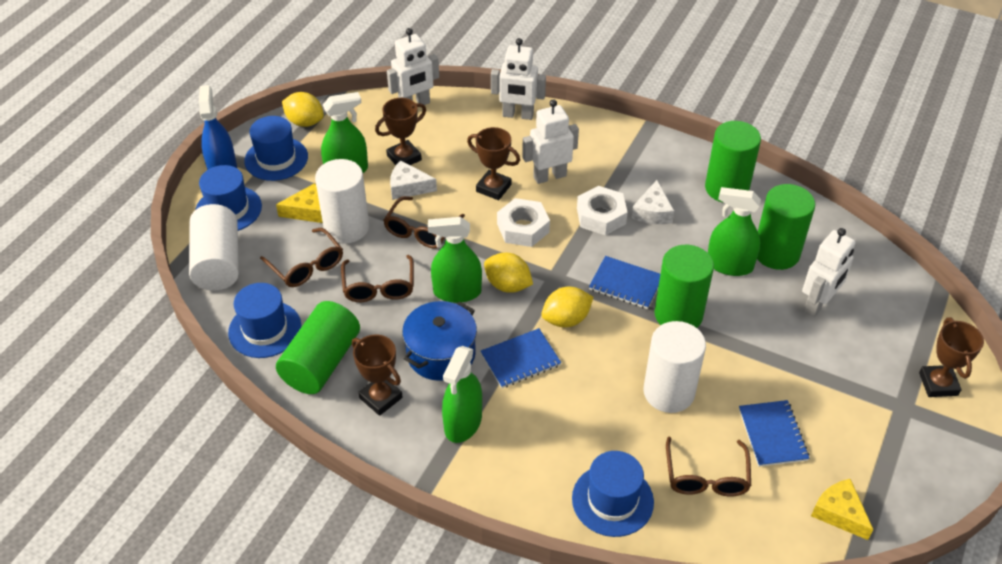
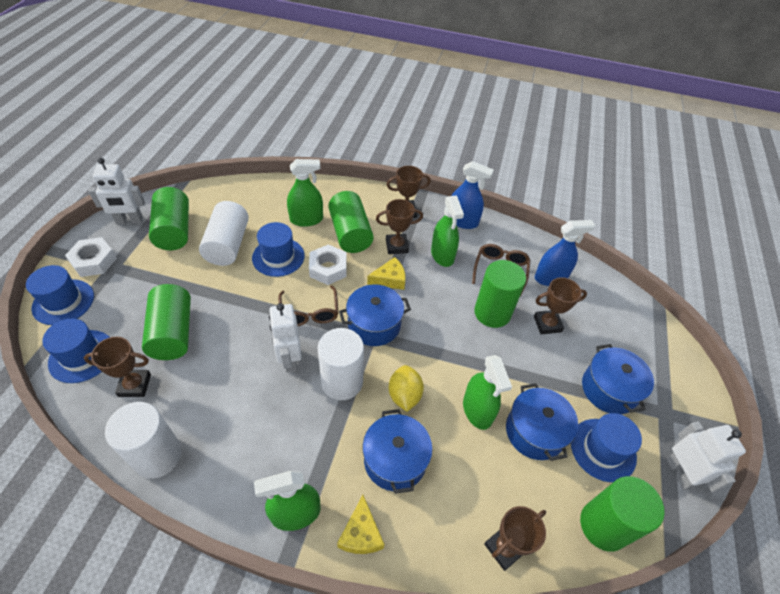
blue notebook: [481,328,561,388] [589,256,660,309] [739,400,810,467] = 3 -> none = 0
blue pot: [402,301,477,381] = 1 -> [339,284,411,346] [363,409,433,494] [506,383,578,461] [582,344,654,414] = 4
blue spray bottle: [199,85,237,170] = 1 -> [451,161,494,229] [535,220,595,286] = 2
brown glasses: [260,228,343,287] [341,255,414,302] [383,196,465,248] [666,437,751,496] = 4 -> [278,285,338,326] [472,244,530,296] = 2
brown trophy: [352,335,403,416] [375,98,426,165] [467,127,520,200] [919,318,984,397] = 4 -> [84,337,151,397] [376,199,423,254] [387,166,431,218] [484,506,546,571] [534,277,587,334] = 5
green cylinder: [276,301,360,394] [654,245,714,328] [705,121,761,203] [757,184,815,270] = 4 -> [142,284,191,360] [149,187,189,250] [328,191,374,253] [474,260,526,328] [580,476,665,552] = 5
white cheese: [390,161,437,200] [632,180,674,224] = 2 -> none = 0
white robot: [387,28,439,105] [491,38,546,120] [522,99,579,184] [802,228,856,317] = 4 -> [88,158,145,224] [269,303,302,373] [666,421,746,492] = 3
yellow lemon: [282,92,324,127] [484,253,533,293] [541,287,593,327] = 3 -> [389,365,424,412] = 1

